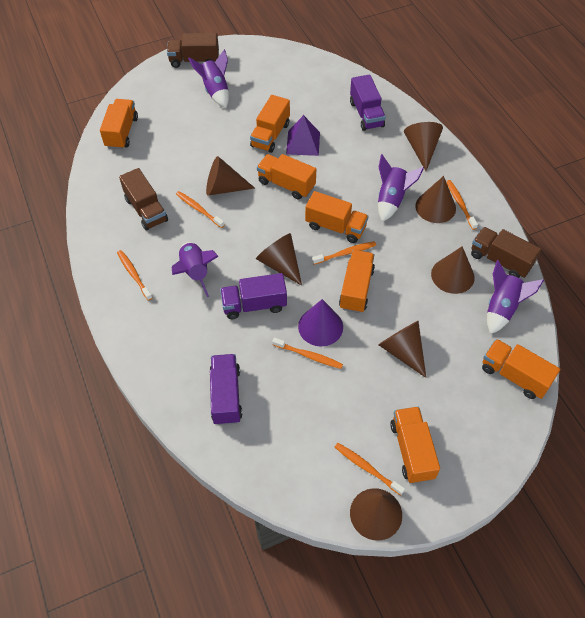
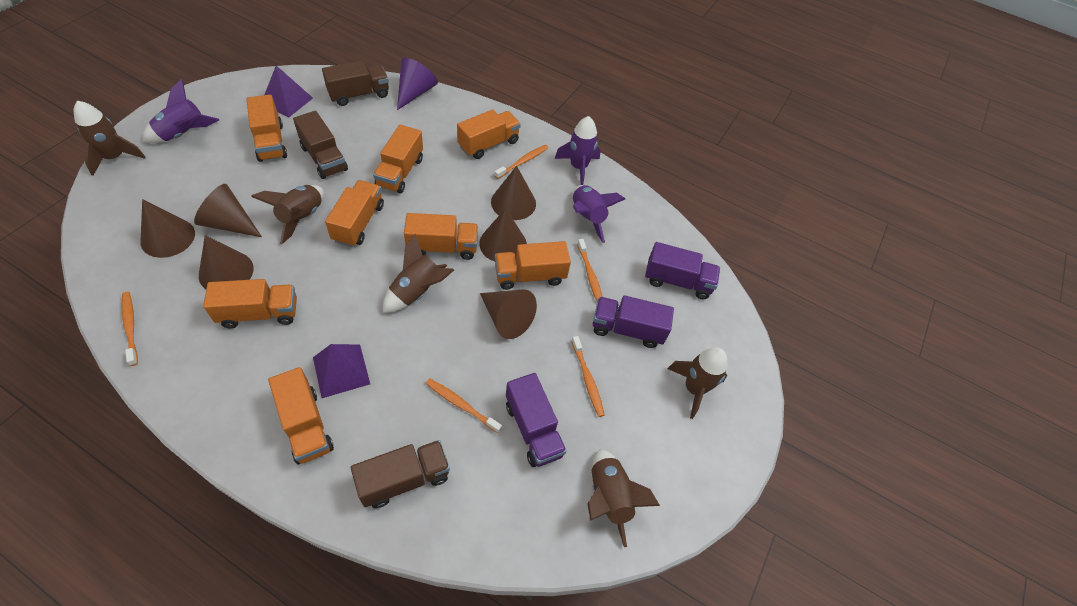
brown cone: [206,156,255,196] [256,233,302,286] [350,488,402,541] [378,321,426,378] [404,122,443,171] [415,176,456,223] [431,246,475,294] = 7 -> [141,199,195,258] [194,184,262,237] [199,235,254,289] [479,208,527,262] [480,289,537,339] [491,166,536,220] = 6
brown rocket: none = 0 -> [74,101,146,176] [251,185,324,244] [383,234,454,313] [587,449,660,547] [667,347,728,419] = 5
orange toothbrush: [117,250,152,301] [176,191,225,228] [272,337,343,369] [312,241,376,265] [335,443,405,495] [446,180,478,230] = 6 -> [122,292,138,366] [425,378,502,433] [494,145,548,179] [572,336,605,417] [577,239,603,301] = 5
orange truck: [100,99,138,149] [250,95,290,153] [257,154,316,200] [305,191,369,243] [339,250,375,313] [390,406,440,483] [482,339,560,399] = 7 -> [203,279,297,329] [246,95,287,162] [268,367,334,464] [325,180,384,247] [373,125,423,193] [404,213,478,260] [457,110,521,159] [495,241,571,290] = 8
purple pyramid: [286,115,320,156] = 1 -> [264,66,313,117] [313,344,370,398] = 2
purple rocket: [172,242,219,297] [188,49,229,108] [378,154,424,222] [487,260,544,334] = 4 -> [143,79,219,143] [555,116,601,185] [573,185,625,243] = 3

